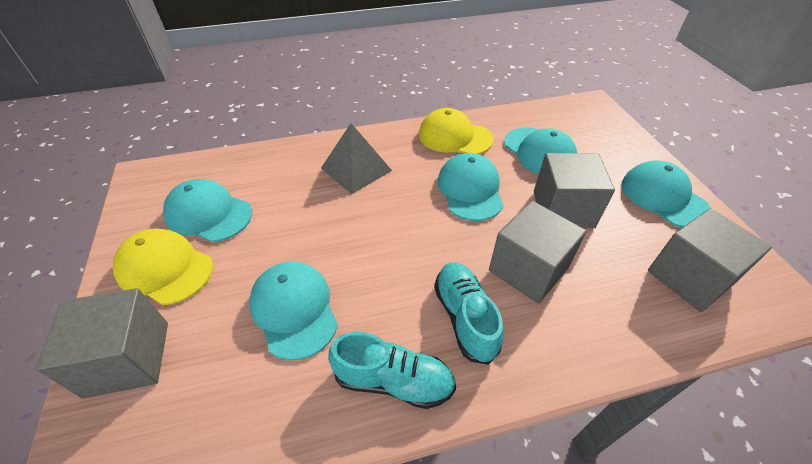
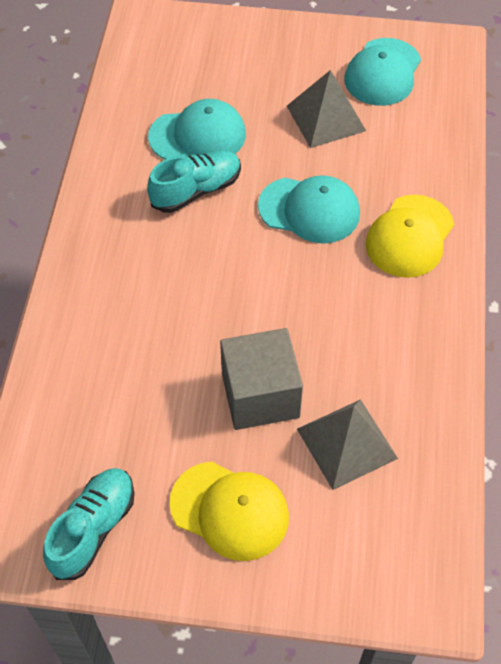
grey cube: [36,288,168,399] [489,201,586,304] [534,153,615,228] [648,208,772,312] = 4 -> [220,328,303,430] = 1
grey pyramid: [321,123,392,194] = 1 -> [287,70,366,148] [297,399,398,490] = 2
turquoise cap: [163,179,252,242] [249,262,338,360] [438,153,504,221] [504,127,577,174] [622,160,711,227] = 5 -> [148,99,246,160] [258,175,360,244] [344,38,421,106] = 3

